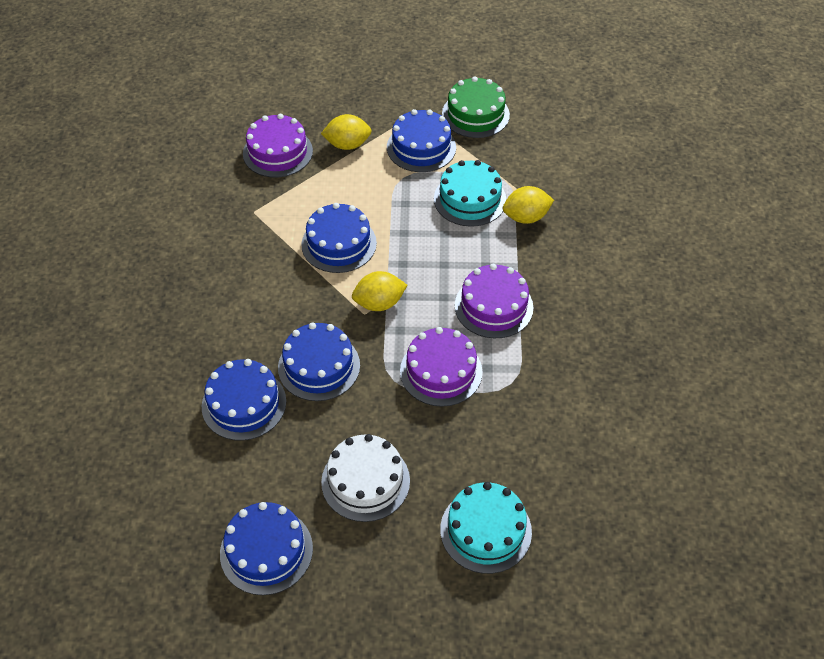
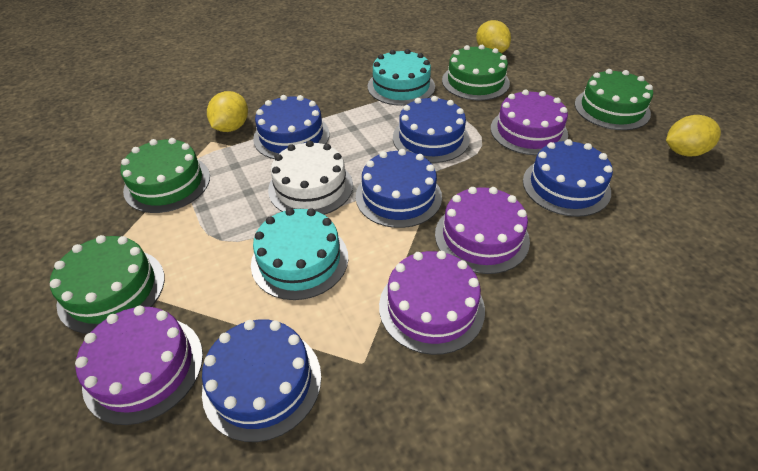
green cake: [442,76,510,138] = 1 -> [50,235,165,334] [120,138,210,213] [442,45,510,101] [575,69,653,130] = 4
purple cake: [243,114,313,177] [400,327,482,407] [455,264,533,338] = 3 -> [75,306,203,425] [379,251,485,355] [435,187,530,274] [491,90,568,155] = 4

